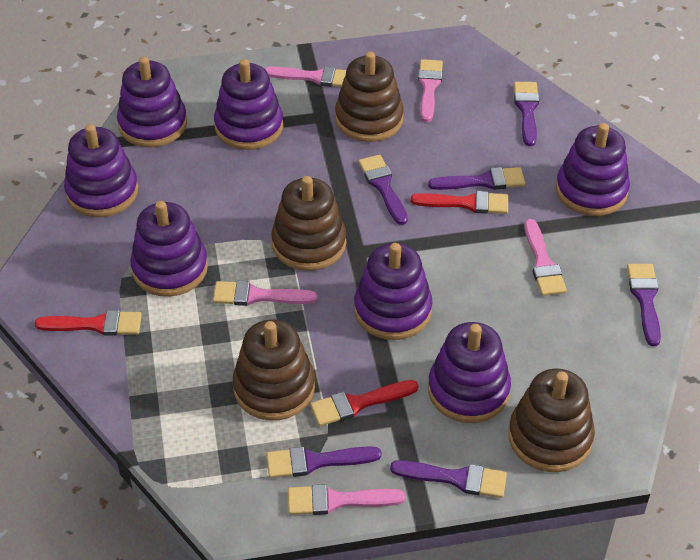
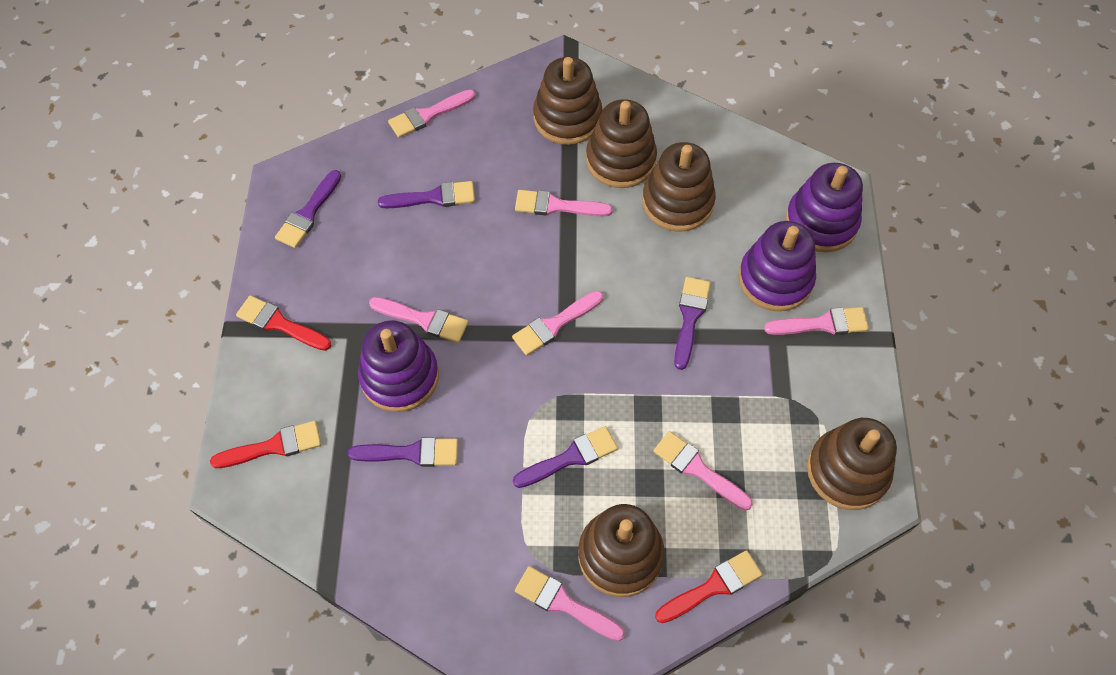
brown stacking toy: [233,319,315,421] [271,176,346,271] [335,52,404,142] [508,369,595,472] = 4 -> [533,57,602,145] [578,504,665,597] [586,99,657,188] [642,142,716,232] [807,418,897,510] = 5
pink brush: [213,281,318,306] [265,66,346,87] [288,484,406,515] [418,59,443,122] [524,219,567,296] = 5 -> [369,297,468,343] [388,90,476,138] [512,291,603,356] [515,190,613,217] [515,566,625,641] [653,431,753,510] [764,307,869,335] = 7
purple brush: [266,446,382,478] [358,155,408,225] [390,460,507,498] [428,167,525,190] [514,82,539,146] [627,264,661,346] = 6 -> [275,170,341,248] [348,437,458,467] [378,181,475,208] [513,426,618,488] [674,277,711,370] = 5
purple stacking toy: [64,124,138,217] [117,57,187,147] [130,201,208,297] [214,59,283,150] [354,243,433,340] [428,322,511,423] [556,123,630,216] = 7 -> [358,320,439,412] [738,221,816,311] [786,163,863,252] = 3

